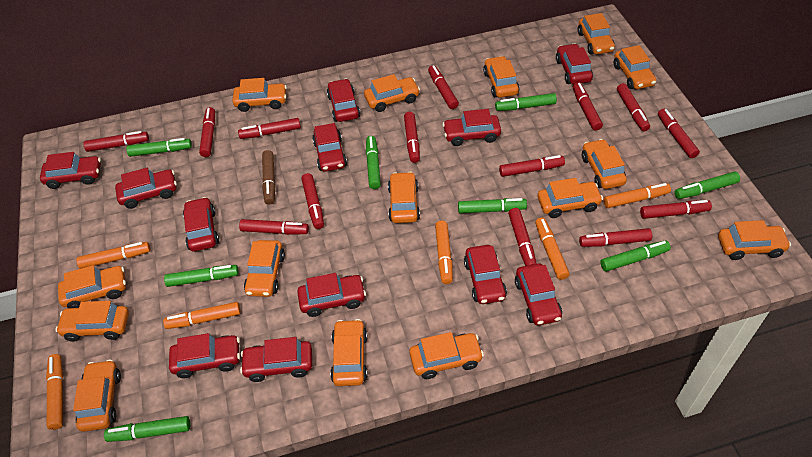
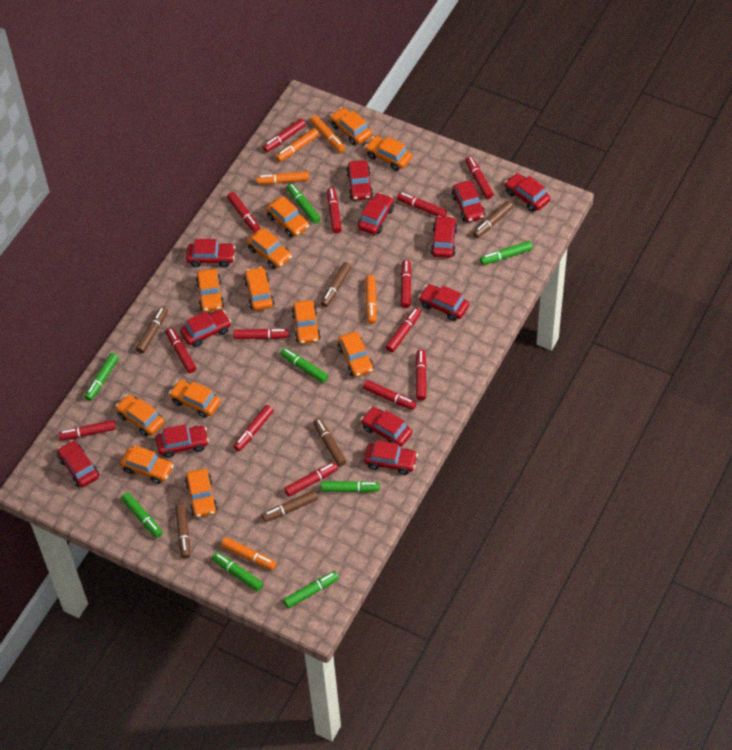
brown marker: [262,150,275,205] = 1 -> [136,306,168,353] [175,503,190,558] [262,490,318,522] [313,418,347,467] [321,262,352,307] [473,201,514,238] = 6
orange car: [55,301,129,342] [58,265,126,308] [73,359,121,432] [232,78,287,112] [244,240,285,297] [330,319,368,386] [364,74,420,112] [388,172,420,223] [409,332,484,379] [483,56,519,98] [538,178,603,218] [578,13,615,55] [582,139,627,189] [614,45,656,89] [718,220,791,260] = 15 -> [115,395,164,436] [120,445,174,484] [169,380,221,418] [185,469,218,518] [196,269,224,312] [244,267,274,311] [247,228,292,269] [266,196,309,237] [292,300,321,344] [330,107,372,145] [338,332,374,377] [365,136,412,171] = 12
orange marker: [46,354,63,430] [76,242,150,269] [163,302,241,329] [435,221,453,284] [535,218,570,280] [603,183,671,208] = 6 -> [221,537,276,570] [257,171,309,184] [276,128,319,162] [310,115,345,153] [366,275,377,324] = 5

